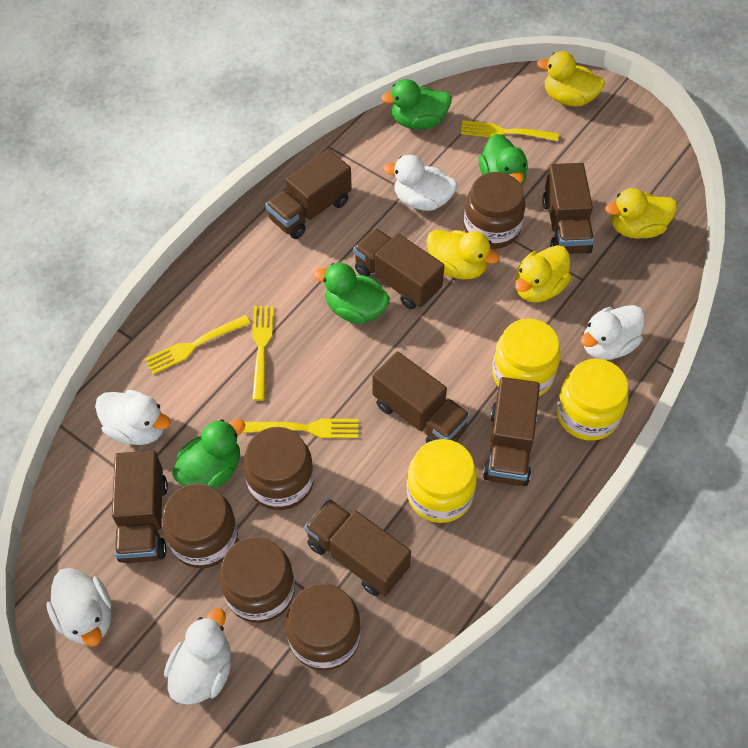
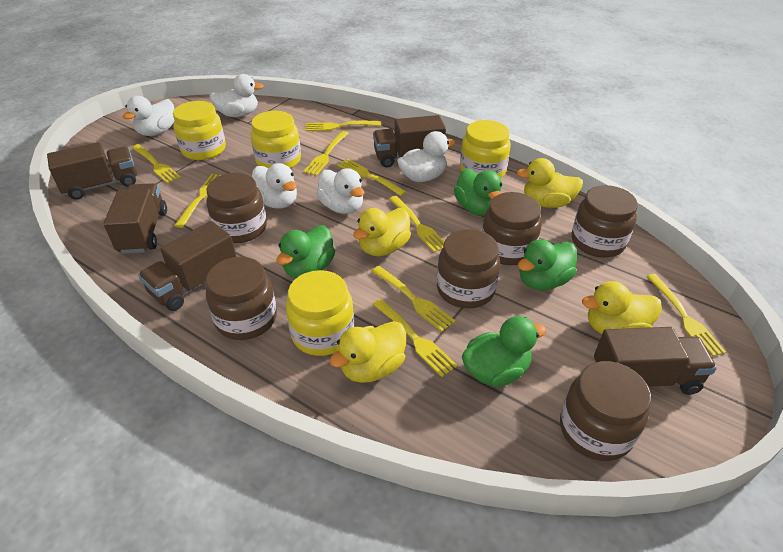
brown jar: [163,483,238,568] [219,537,295,623] [243,427,314,510] [286,583,361,670] [464,172,525,249] = 5 -> [206,173,267,243] [206,257,277,340] [437,229,500,308] [482,192,542,265] [560,361,651,461] [572,185,638,258] = 6
brown truck: [112,450,168,563] [265,149,352,239] [304,499,411,596] [353,228,445,309] [372,351,470,443] [483,377,540,486] [542,163,594,254] = 7 -> [47,142,137,200] [104,183,167,254] [138,221,236,311] [373,115,446,168] [594,327,717,395] = 5
yellow fork: [145,315,251,374] [243,419,358,438] [252,306,274,401] [461,120,559,141] = 4 -> [132,144,181,184] [174,174,221,228] [303,131,348,176] [306,121,381,131] [337,159,407,196] [372,266,456,332] [373,299,458,377] [389,196,444,253] [646,274,726,356] = 9
yellow jar: [407,439,477,523] [492,319,561,396] [556,359,629,441] = 3 -> [173,101,226,160] [251,111,301,169] [286,270,354,356] [460,120,511,178] = 4

